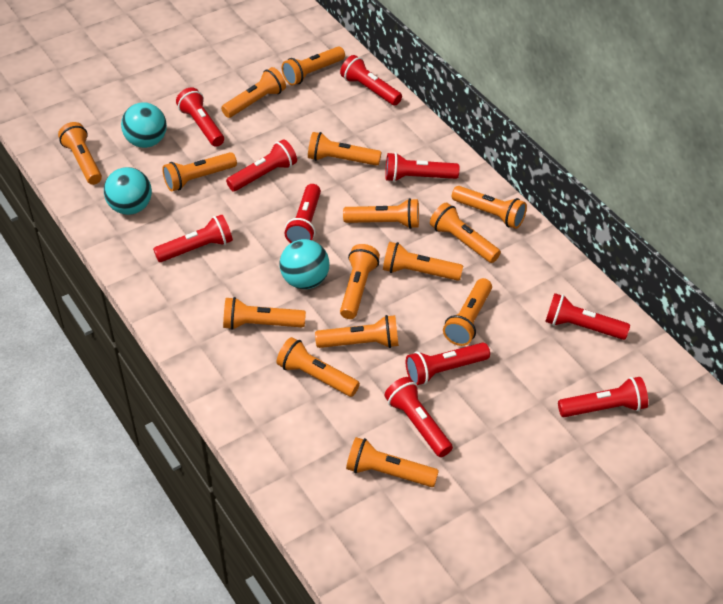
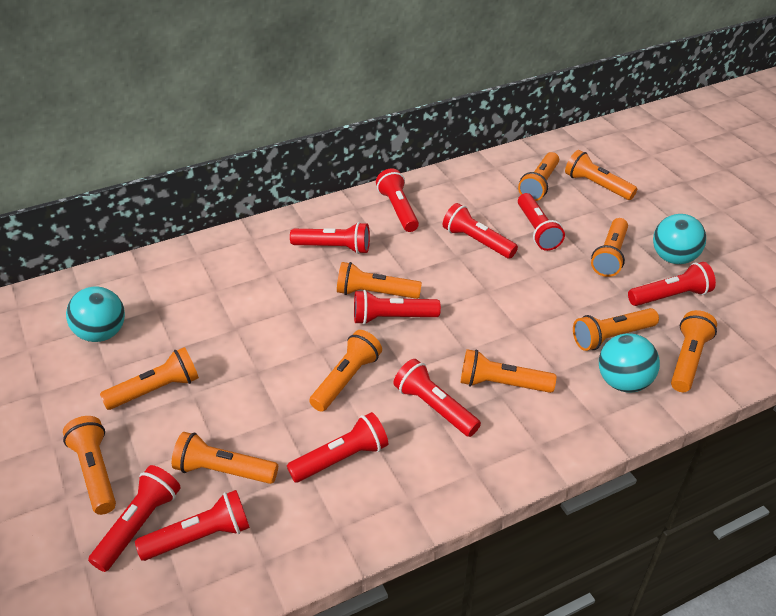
orange flashlight: [58,122,102,185] [162,152,237,191] [221,67,286,118] [223,297,306,330] [276,337,360,397] [281,46,345,85] [308,132,381,166] [315,315,399,348] [340,244,380,319] [343,198,419,229] [346,437,439,487] [383,242,463,281] [430,203,501,263] [443,278,492,346] [452,186,527,229] = 15 -> [63,416,116,515] [100,347,199,410] [172,432,278,484] [309,330,382,412] [337,262,422,299] [460,349,556,393] [518,152,559,201] [565,150,637,200] [573,308,659,351] [591,218,628,277] [671,310,717,392] = 11

